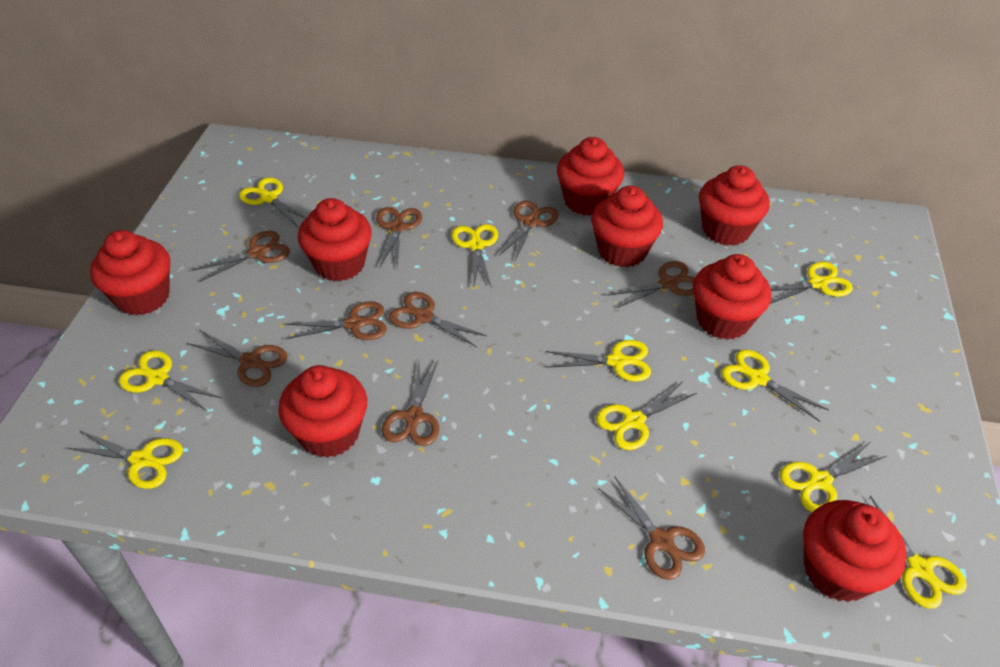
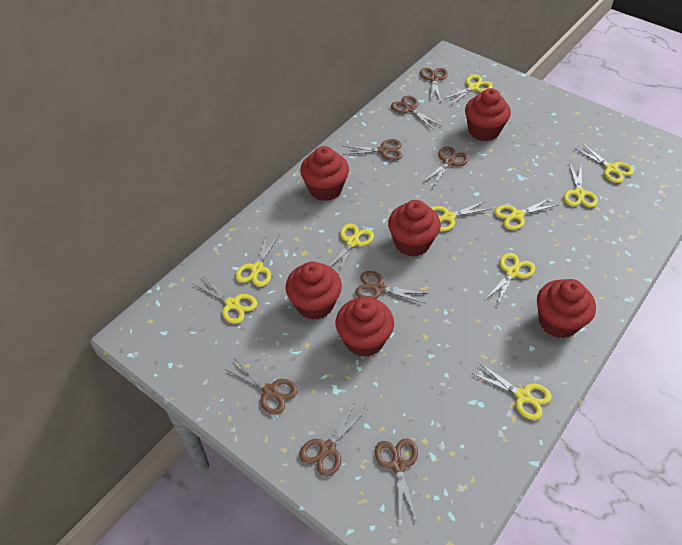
brown scissors: [187,330,288,387] [192,231,290,282] [284,301,387,340] [376,207,422,268] [382,361,439,446] [389,292,487,347] [499,201,558,261] [598,476,705,580] [608,261,695,308] = 9 -> [225,359,298,415] [299,402,367,477] [343,139,402,161] [355,271,428,304] [375,439,418,523] [391,95,442,130] [420,68,448,102] [422,146,469,187] = 8
red cupcake: [90,230,170,316] [278,365,367,458] [298,198,372,281] [557,137,624,216] [591,186,663,267] [693,254,771,340] [699,165,770,246] [803,500,907,602] = 8 -> [285,261,342,320] [300,146,349,201] [336,297,394,357] [388,200,441,257] [465,88,511,141] [537,279,596,338] = 6

